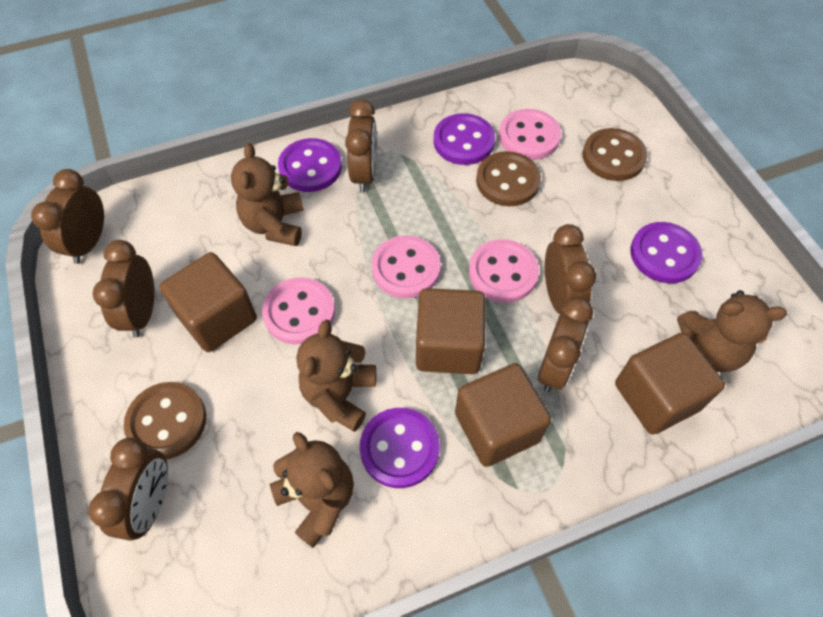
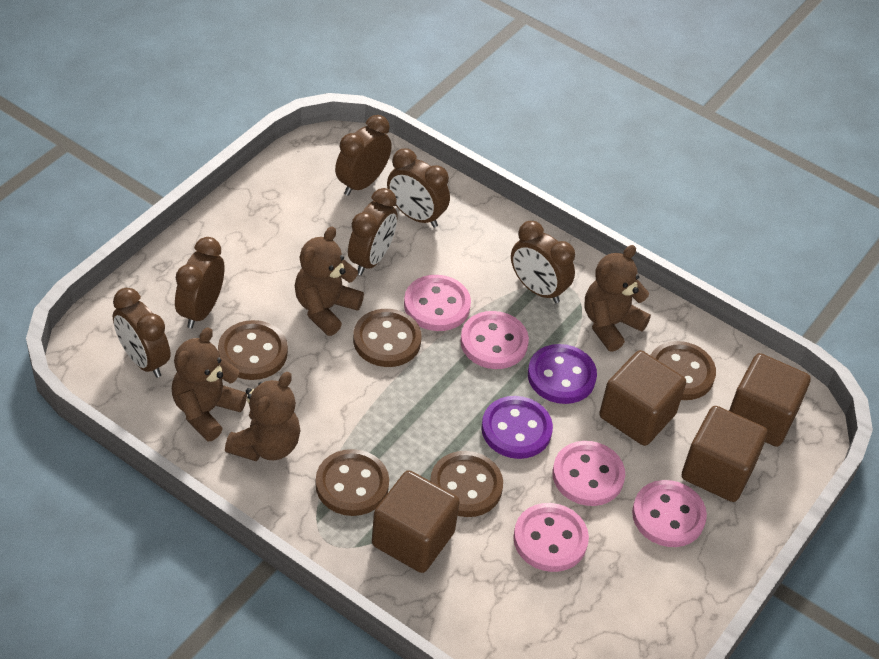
brown button: [124,382,206,459] [476,151,541,206] [583,128,647,181] = 3 -> [218,320,288,380] [315,449,389,516] [353,309,422,367] [430,451,503,517] [650,341,716,400] = 5
pink button: [262,277,335,345] [371,235,441,298] [469,239,539,303] [499,109,561,160] = 4 -> [404,275,471,331] [460,311,529,369] [513,503,589,572] [552,441,625,506] [632,480,707,547] = 5
purple button: [278,138,342,192] [360,408,440,488] [434,113,495,165] [630,222,702,283] = 4 -> [481,396,553,459] [528,344,597,404] = 2

